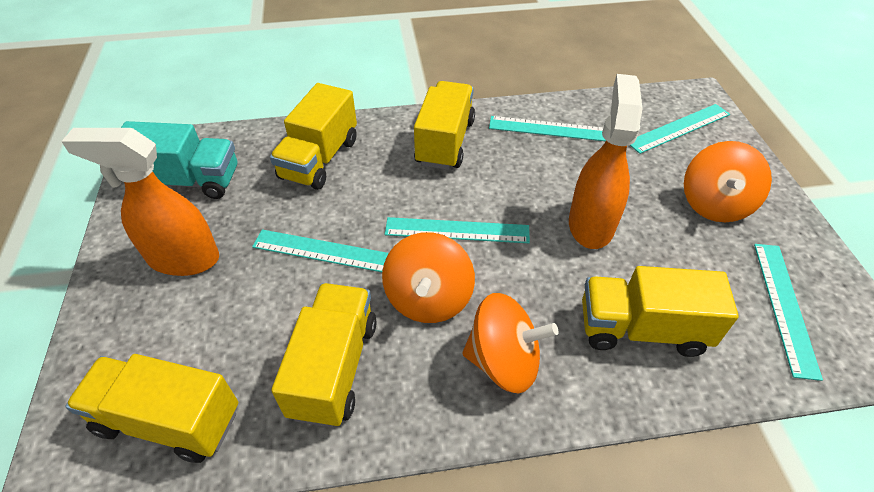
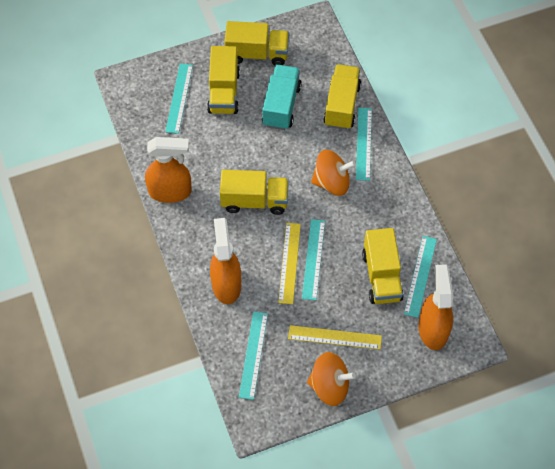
orange spinning top: [382,232,475,323] [462,293,559,394] [684,141,772,222] = 3 -> [307,352,356,406] [311,150,356,196] = 2
orange spray bottle: [61,128,219,276] [569,74,643,249] = 2 -> [145,137,192,203] [210,218,241,304] [418,264,453,350] = 3
yellow ruler: none = 0 -> [278,223,301,304] [288,325,382,349] = 2

